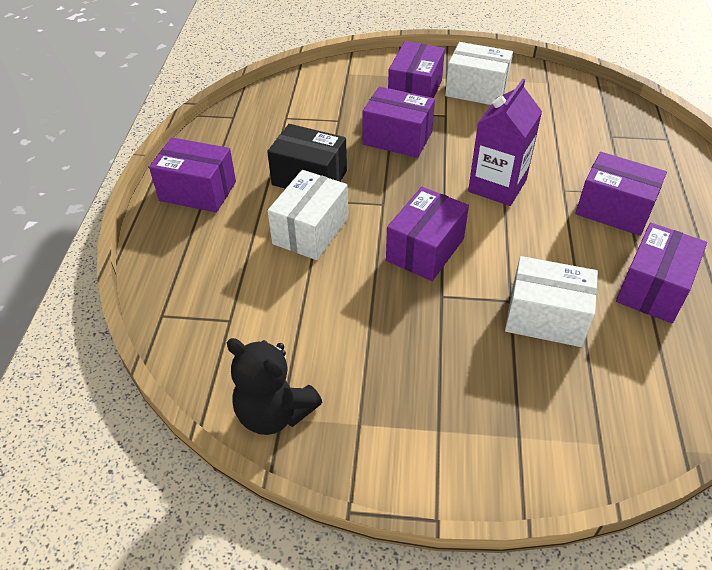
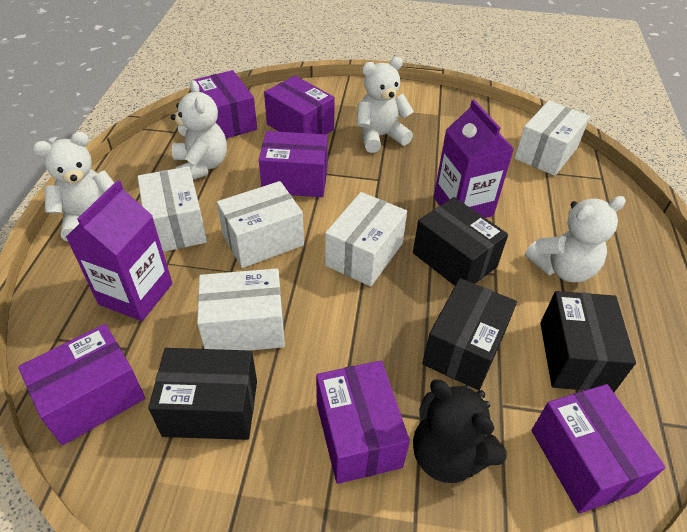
black box: [267,124,347,189] = 1 -> [148,348,257,440] [413,197,508,286] [422,278,517,390] [540,291,636,392] = 4
purple carton: [468,79,542,206] = 1 -> [66,180,173,321] [434,100,514,218] = 2
white box: [267,170,348,260] [445,42,513,105] [505,256,598,347] = 3 -> [137,166,207,252] [197,268,285,351] [217,181,304,268] [325,192,407,286] [515,101,590,176] = 5
white teddy bear: none = 0 -> [33,132,114,241] [170,80,227,180] [357,57,414,153] [525,196,626,282] = 4

